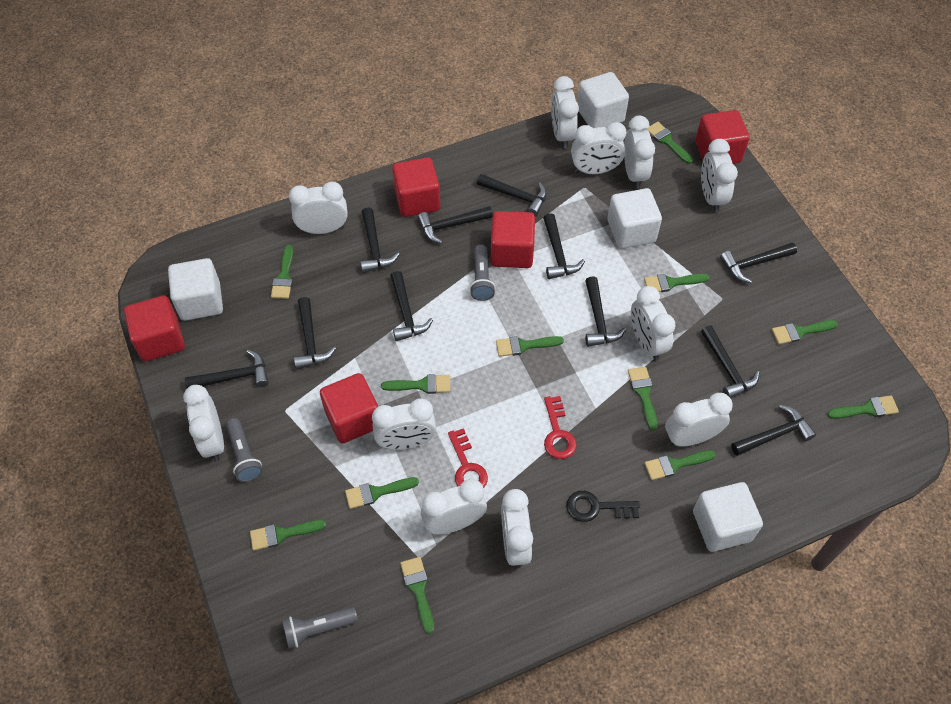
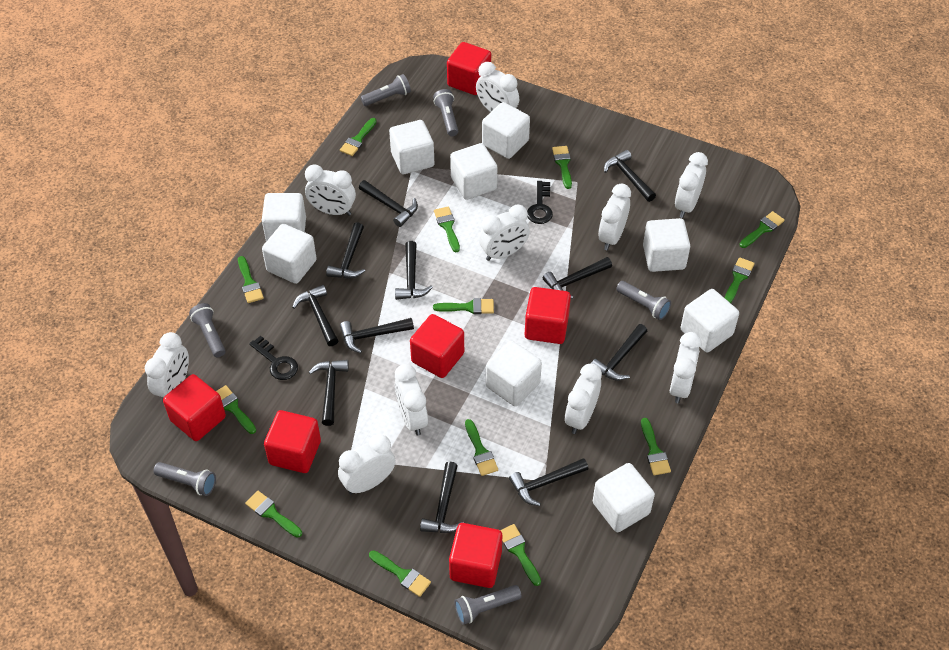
black key: [566,491,640,522] = 1 -> [249,336,298,380] [527,181,553,224] = 2
green brush: [250,520,326,551] [271,245,293,299] [345,477,419,509] [381,374,451,394] [400,557,434,634] [496,336,564,357] [628,367,658,430] [644,274,710,292] [644,450,716,480] [647,122,693,164] [772,320,838,344] [827,395,899,419] = 12 -> [216,385,256,434] [238,256,264,303] [245,491,302,538] [340,118,377,156] [369,550,431,597] [433,298,494,314] [434,206,460,252] [465,419,498,476] [500,524,541,586] [552,146,572,189] [641,418,671,475] [725,257,755,303] [739,211,785,248] = 13
grey flashlight: [226,418,263,482] [282,607,358,649] [470,245,496,301] = 3 -> [153,462,216,496] [189,303,226,357] [361,74,411,106] [433,89,458,136] [454,585,522,625] [616,281,671,320] = 6
red cube: [124,296,185,361] [320,373,378,443] [392,157,440,217] [491,211,535,268] [695,110,750,164] = 5 -> [163,374,226,441] [264,410,321,473] [410,314,464,378] [447,42,491,95] [449,523,502,588] [525,287,571,344] = 6
red key: [448,428,488,488] [544,396,577,459] = 2 -> none = 0
white clock: [183,385,224,461] [289,182,348,234] [372,398,437,450] [421,479,487,535] [501,489,533,568] [551,76,579,148] [571,122,626,174] [624,116,655,189] [631,286,675,361] [665,393,733,447] [701,139,738,212] = 11 -> [145,332,189,402] [305,164,356,216] [338,434,395,495] [395,364,428,436] [476,62,519,112] [479,204,530,261] [565,363,602,434] [598,184,631,250] [670,332,701,403] [675,152,708,218] = 10
white cube: [168,258,223,321] [577,72,629,128] [607,188,662,249] [693,482,763,552] = 4 -> [262,193,306,241] [262,224,317,284] [389,120,434,174] [450,143,497,200] [482,102,530,159] [486,341,542,406] [593,463,655,532] [643,218,690,272] [681,289,739,352] = 9

